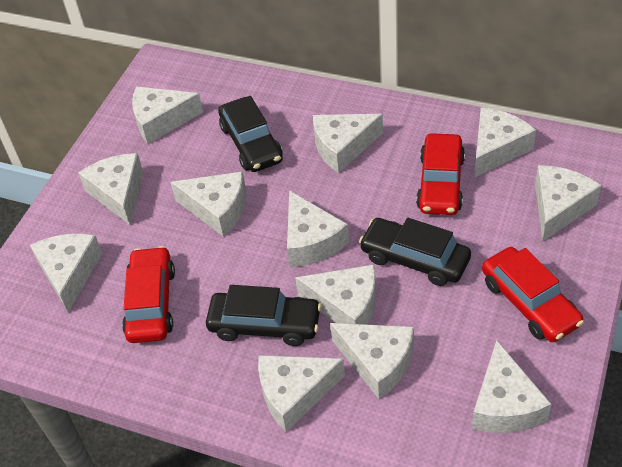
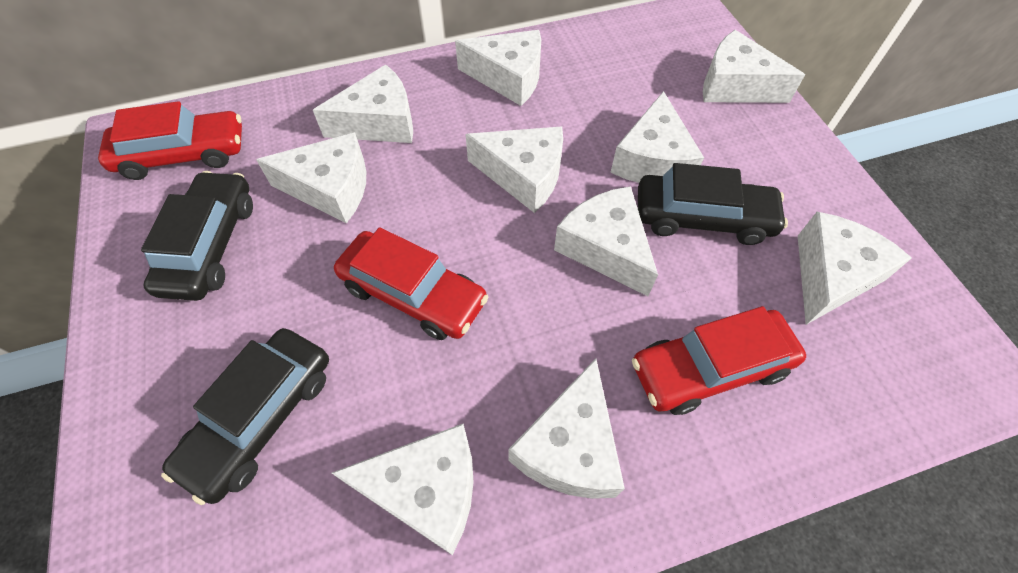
white cheese: [30,234,102,313] [78,153,143,225] [132,86,203,144] [170,172,246,237] [258,355,345,432] [287,190,349,267] [295,264,376,325] [313,114,383,173] [330,323,414,399] [472,340,552,433] [474,107,536,178] [535,165,602,242] = 12 -> [256,132,366,223] [313,65,413,143] [332,424,474,555] [455,30,541,106] [465,126,563,213] [508,359,625,499] [554,186,658,296] [610,91,704,183] [703,30,805,103] [798,212,912,325] = 10

